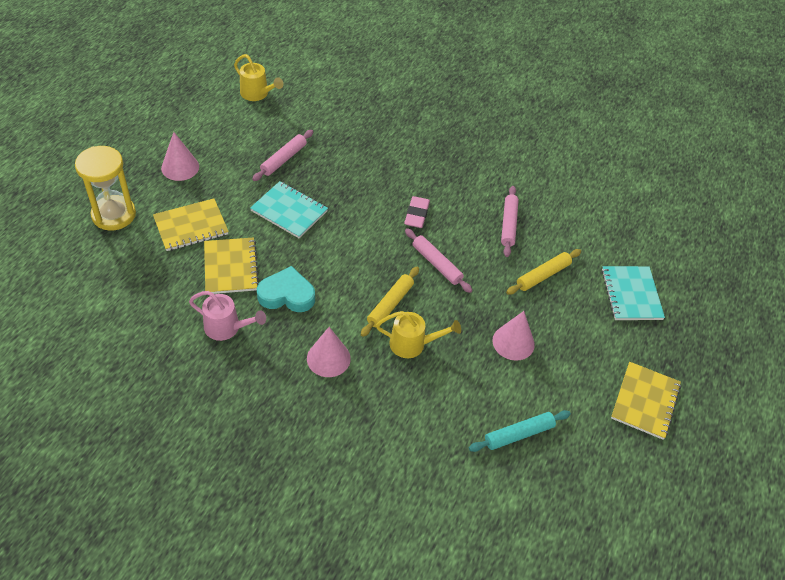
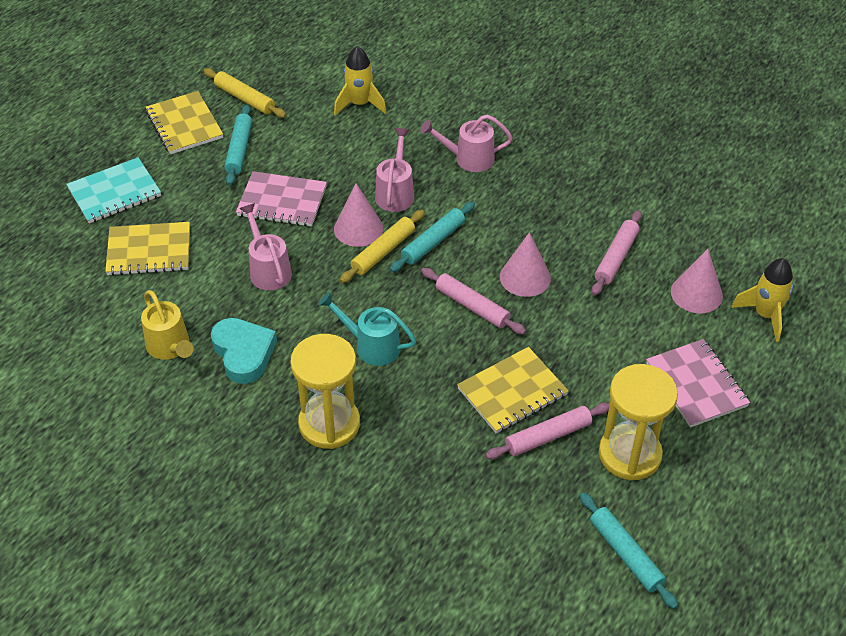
pink eraser: [404,196,430,228] = 1 -> none = 0
pink notebook: none = 0 -> [236,171,327,227] [646,339,750,428] = 2
pink watering can: [189,291,266,341] = 1 -> [240,203,292,291] [375,128,414,212] [421,115,513,172] = 3
turquoise notebook: [250,181,328,239] [601,266,665,320] = 2 -> [66,157,161,223] = 1
turquoise rolling pin: [469,410,571,452] = 1 -> [224,104,252,186] [390,202,475,272] [580,493,678,609] = 3
turquoise watering can: none = 0 -> [318,292,416,366] = 1
yellow hourglass: [75,146,136,230] = 1 -> [290,334,360,449] [599,364,678,481] = 2
yellow rocket: none = 0 -> [334,46,387,115] [731,258,793,342] = 2
yellow watering can: [234,54,283,101] [376,311,461,358] = 2 -> [141,290,193,360] = 1

